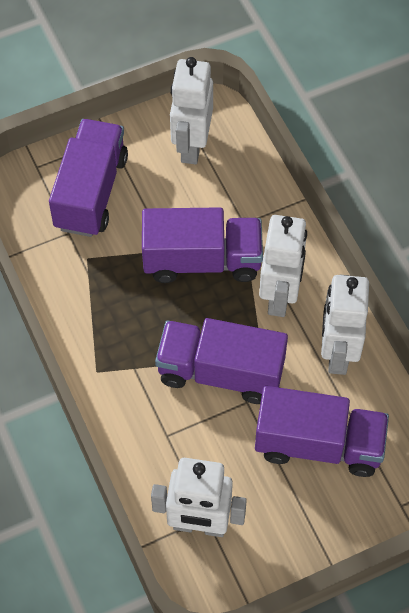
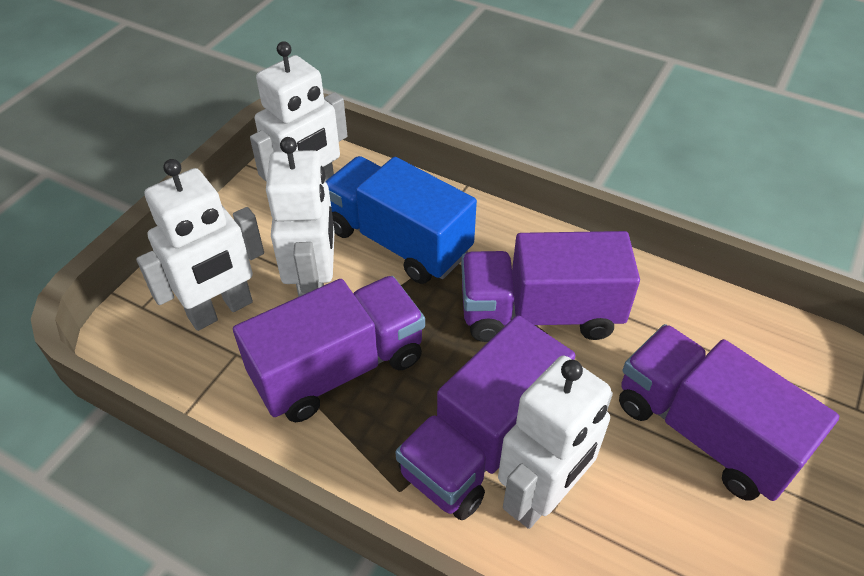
blue truck: none = 0 -> [326,156,477,284] = 1

